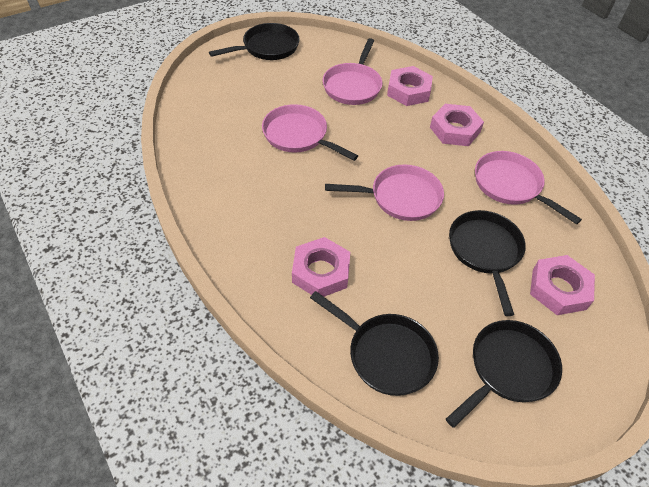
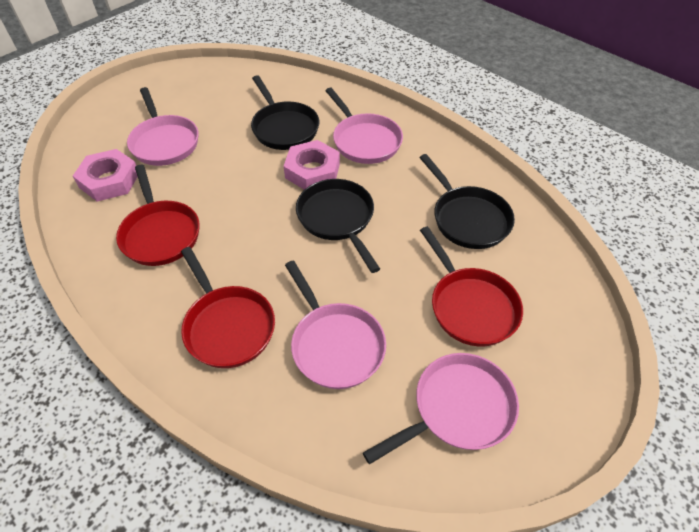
black pan: [209,23,300,60] [310,291,439,396] [446,320,562,428] [449,210,526,316] = 4 -> [251,75,319,150] [296,179,380,273] [419,154,515,249] = 3
pink nut: [292,237,350,297] [387,66,433,106] [430,104,484,146] [530,255,595,315] = 4 -> [73,149,138,202] [284,140,340,190] = 2
red pan: none = 0 -> [116,165,200,266] [181,247,275,368] [420,226,523,346] = 3

